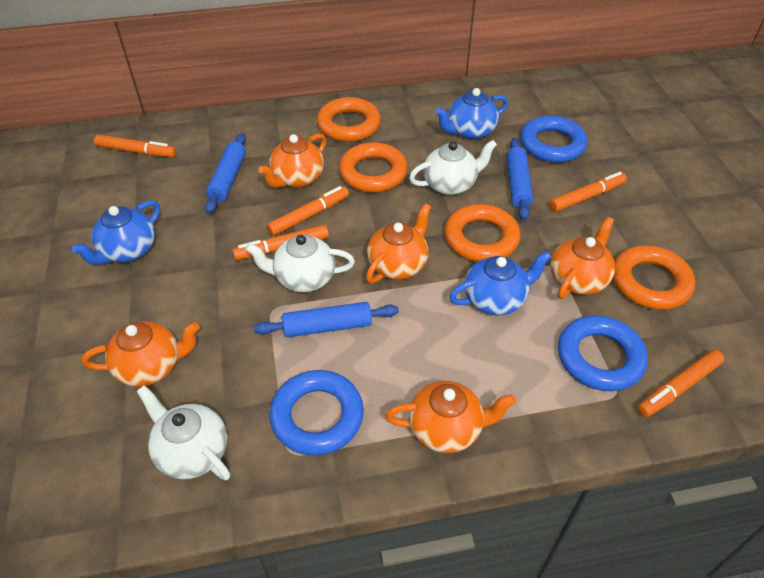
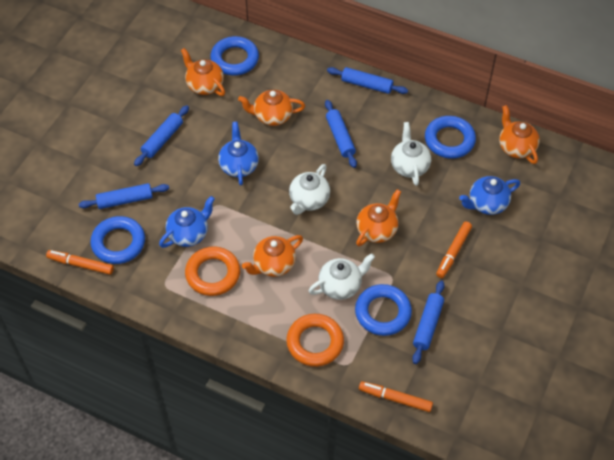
blue ring: [269,370,364,456] [520,116,587,163] [558,315,648,391] = 3 -> [90,216,145,264] [210,36,259,75] [355,284,412,336] [425,116,476,159] = 4
blue rolling pin: [205,133,246,213] [254,302,399,337] [507,138,533,220] = 3 -> [79,183,169,209] [134,105,189,166] [325,100,357,168] [327,67,408,94] [412,280,445,364] = 5
orange marker: [94,135,176,157] [232,225,329,260] [267,186,349,236] [549,172,627,212] [637,350,724,417] = 5 -> [46,250,114,275] [359,381,433,412] [436,222,472,278] = 3
orange ring: [317,97,381,142] [339,142,408,192] [444,204,520,262] [613,245,695,310] = 4 -> [185,246,240,296] [286,314,344,367] = 2

